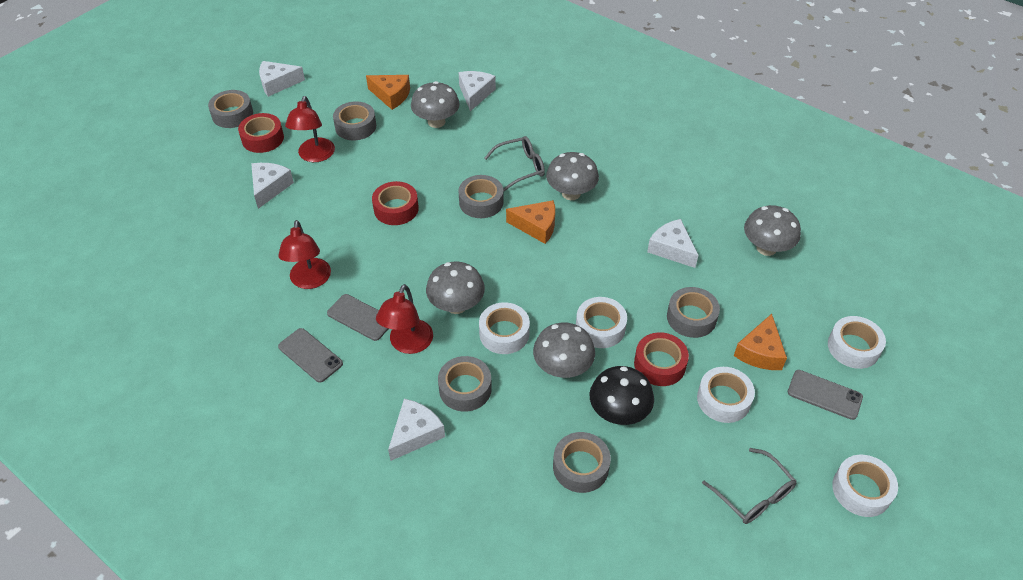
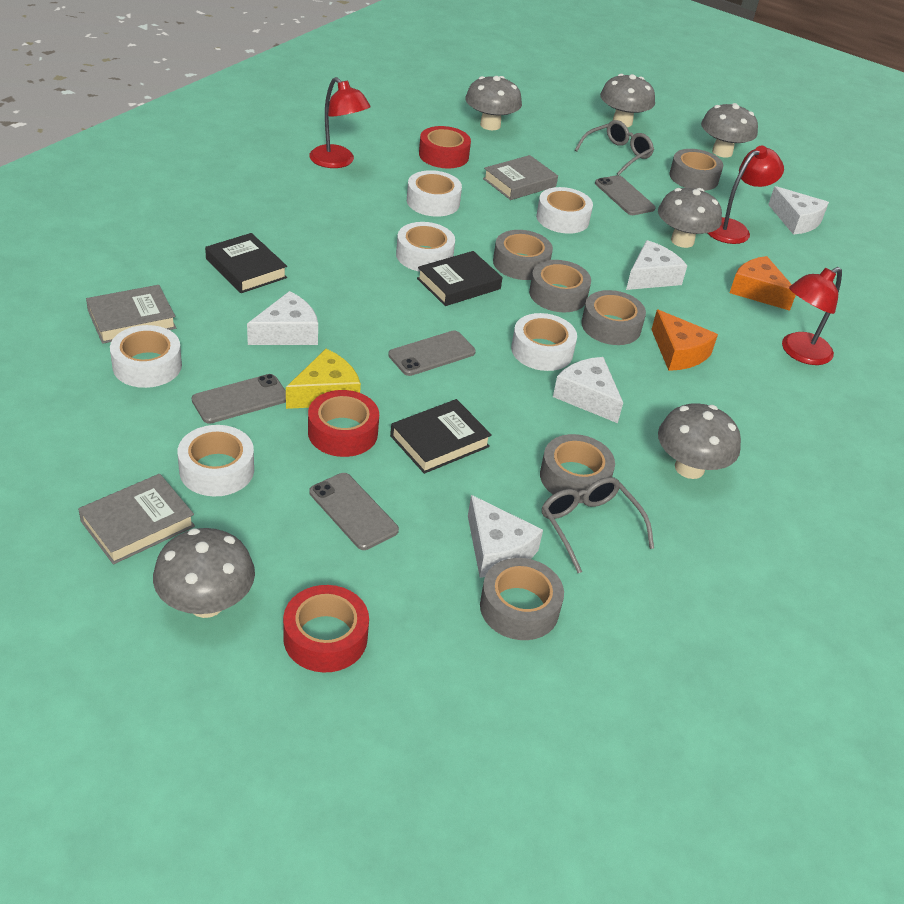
black book: none = 0 -> [205,233,287,293] [390,399,492,474] [417,251,503,306] = 3
black mushroom: [590,366,654,425] = 1 -> none = 0
grey book: none = 0 -> [78,474,195,565] [86,285,176,344] [483,155,558,200] = 3
grey mushroom: [411,81,460,128] [426,262,485,314] [533,323,595,378] [546,152,599,200] [744,205,801,256] = 5 -> [153,528,255,618] [465,76,522,130] [600,74,655,127] [658,188,722,248] [658,403,741,479] [701,103,758,157] = 6
grey phone: [278,328,343,383] [327,294,388,341] [788,370,863,420] = 3 -> [192,374,286,424] [309,473,399,550] [388,330,476,376] [595,175,656,215] = 4
orange cheese: [366,75,410,110] [506,200,555,244] [734,314,787,370] = 3 -> [651,310,718,371] [730,256,796,311] = 2
white tape: [479,302,530,354] [576,297,627,348] [697,367,755,423] [828,316,886,369] [832,455,898,517] = 5 -> [110,325,182,388] [177,425,254,497] [396,222,455,272] [407,170,462,217] [511,313,577,371] [536,187,593,234] = 6
yellow cheese: none = 0 -> [286,349,361,409] = 1

